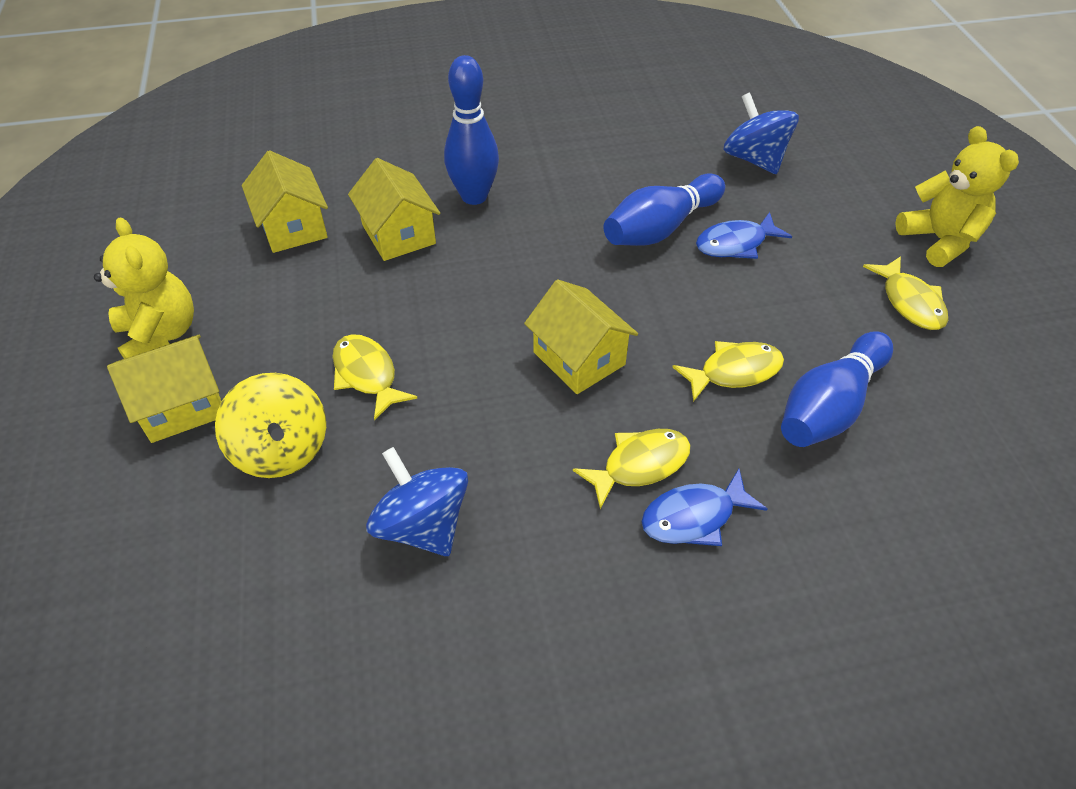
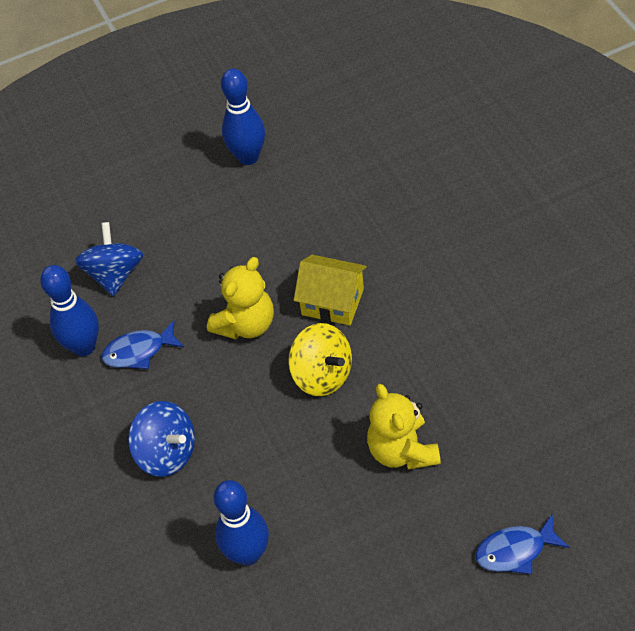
yellow fish: [332,334,418,421] [573,429,690,509] [673,341,784,402] [863,256,948,330] = 4 -> none = 0
yellow house: [107,335,222,443] [242,150,328,253] [348,158,440,261] [524,279,638,394] = 4 -> [294,255,367,326] = 1

